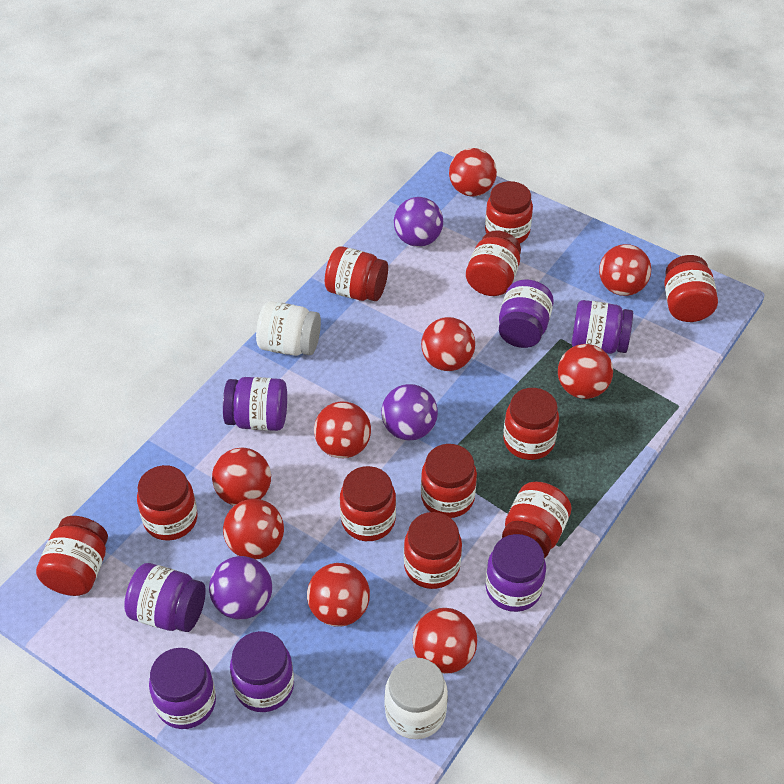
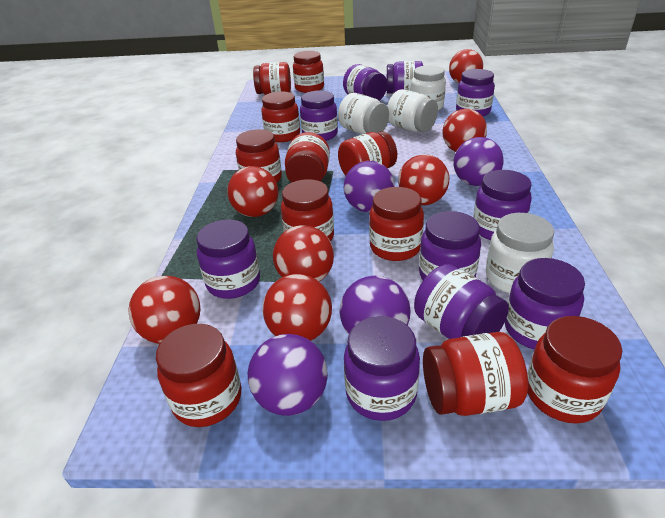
purple ball: [209,556,272,619] [381,384,438,441] [394,197,443,247] = 3 -> [248,334,328,416] [340,276,411,334] [344,161,395,212] [454,137,504,186] = 4
purple jar: [124,563,206,632] [149,648,216,729] [223,377,287,431] [230,631,294,712] [486,534,546,612] [499,279,554,348] [572,300,633,354] = 7 -> [196,219,260,299] [300,90,338,141] [343,64,387,101] [344,316,420,421] [387,61,423,94] [414,264,509,339] [419,211,481,280] [456,69,495,116] [473,170,532,240] [505,258,585,350] = 10
red ball: [212,448,271,506] [223,499,284,560] [307,563,370,627] [314,402,371,458] [413,608,477,674] [421,317,475,371] [449,148,497,197] [558,344,613,399] [599,244,651,296] = 9 -> [128,276,201,344] [227,166,278,217] [263,274,332,341] [273,225,334,282] [398,154,450,205] [443,109,487,152] [449,49,483,83] = 7
white jar: [256,301,321,356] [385,658,448,739] = 2 -> [338,93,389,134] [387,89,438,132] [411,65,446,110] [485,213,554,294] = 4

